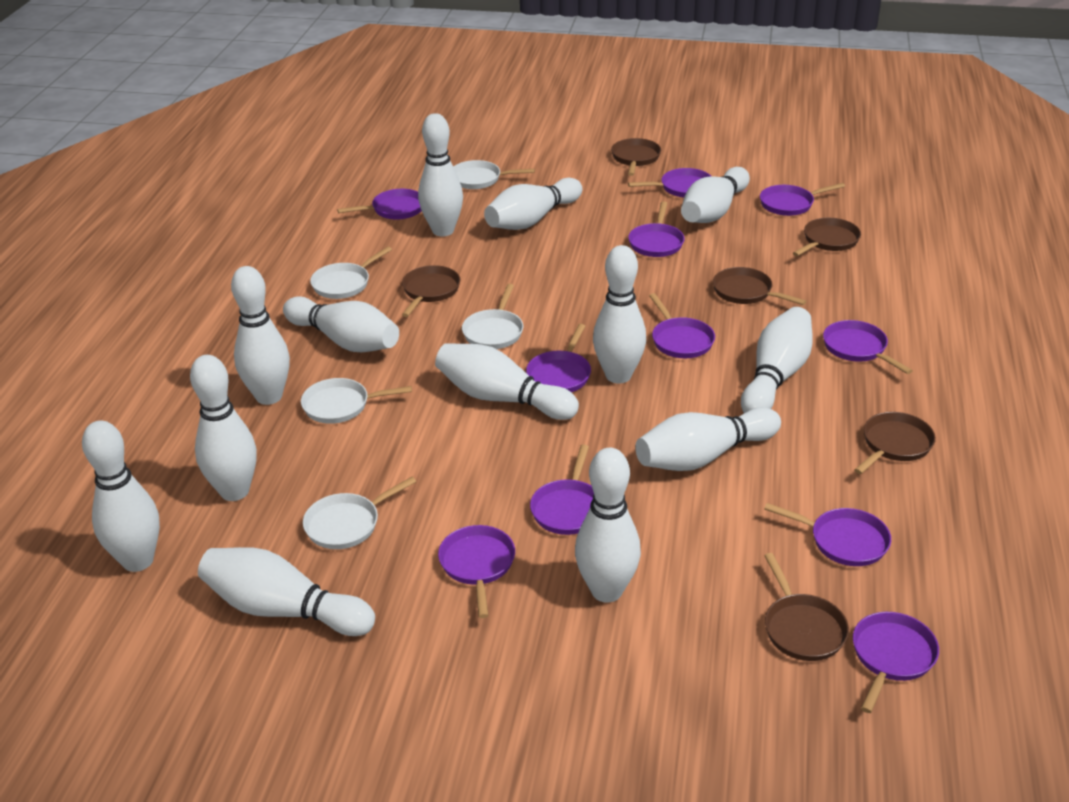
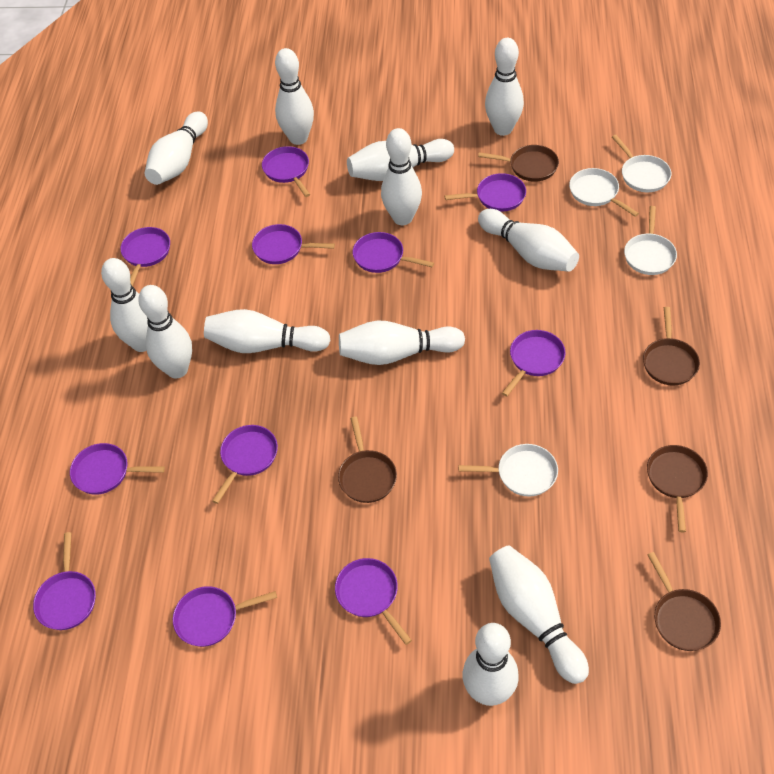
brown pan: [402,265,460,317] [611,138,661,176] [713,267,806,305] [764,553,849,661] [793,218,861,256] [854,412,936,474] = 6 -> [338,416,397,503] [478,145,559,182] [643,307,700,386] [647,445,708,532] [648,552,721,651] = 5
white bowling pin: [82,421,160,572] [190,355,257,501] [198,547,375,636] [231,266,290,405] [283,296,399,352] [418,113,463,236] [435,343,579,420] [484,178,582,230] [575,448,641,603] [593,245,646,384] [635,407,781,471] [681,167,750,223] [741,307,813,413] = 13 -> [101,258,148,352] [138,285,192,379] [145,112,208,185] [204,309,331,353] [275,48,314,145] [339,320,465,365] [347,139,454,181] [381,128,422,225] [462,623,519,706] [478,209,579,272] [485,38,524,136] [489,545,589,684] = 12
white pan: [301,378,412,424] [303,477,416,549] [310,246,392,299] [453,160,535,189] [462,284,523,349] = 5 -> [459,444,558,497] [569,168,639,217] [612,135,672,192] [624,206,677,275] = 4

